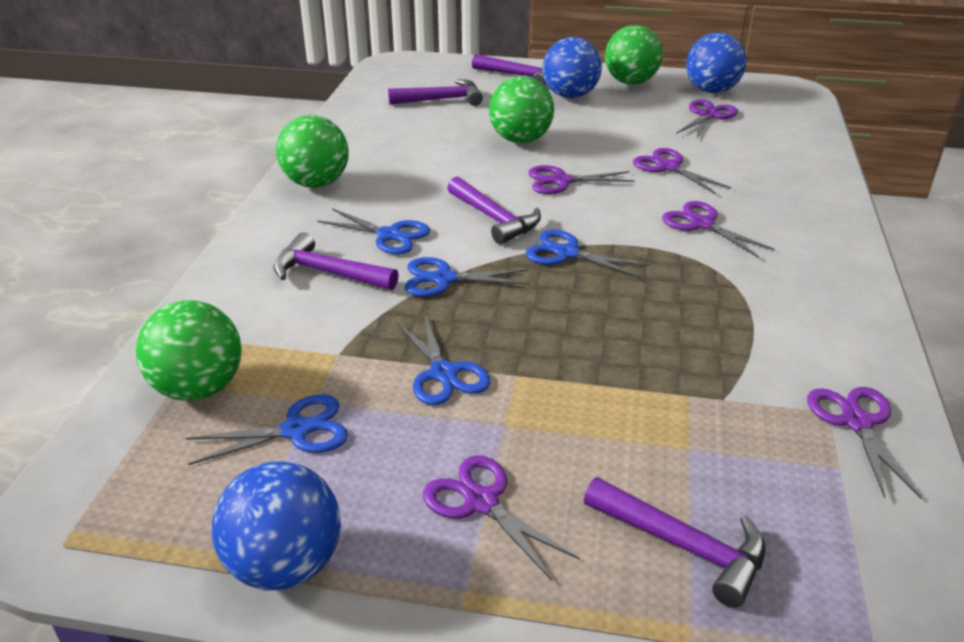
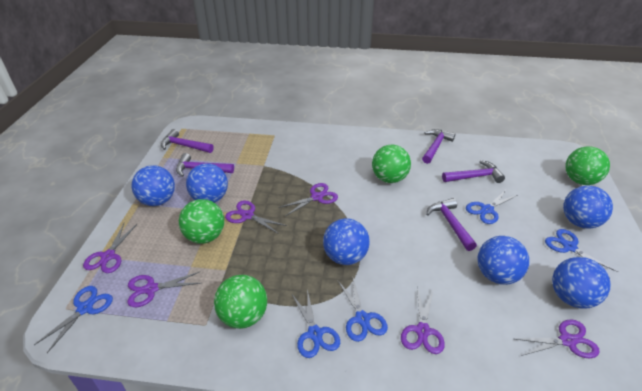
blue ball: [212,461,341,590] [543,37,602,98] [686,32,747,93] = 3 -> [131,165,175,206] [186,163,228,203] [323,218,370,265] [477,236,529,285] [552,257,610,309] [563,186,613,228] = 6

